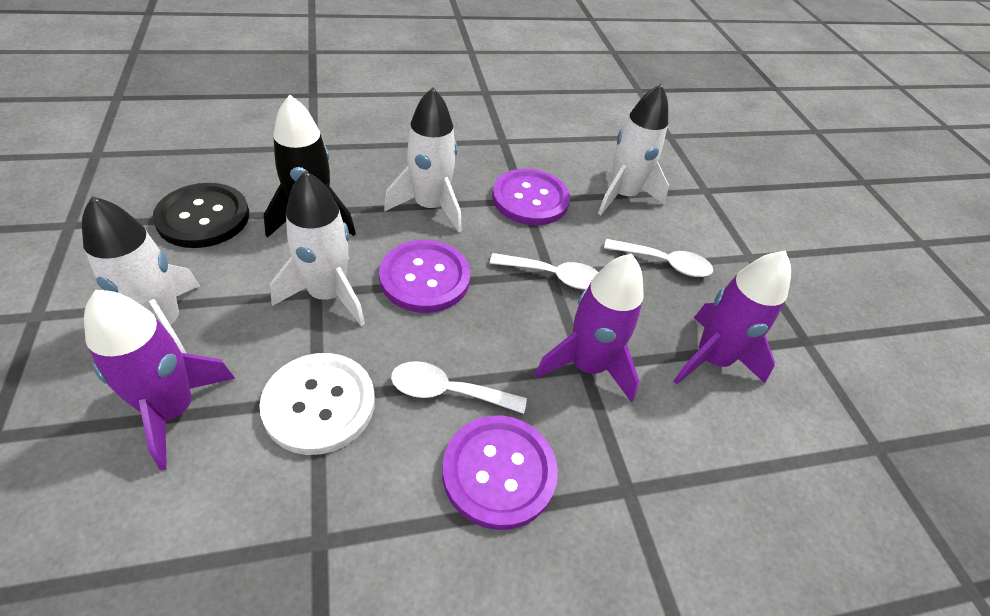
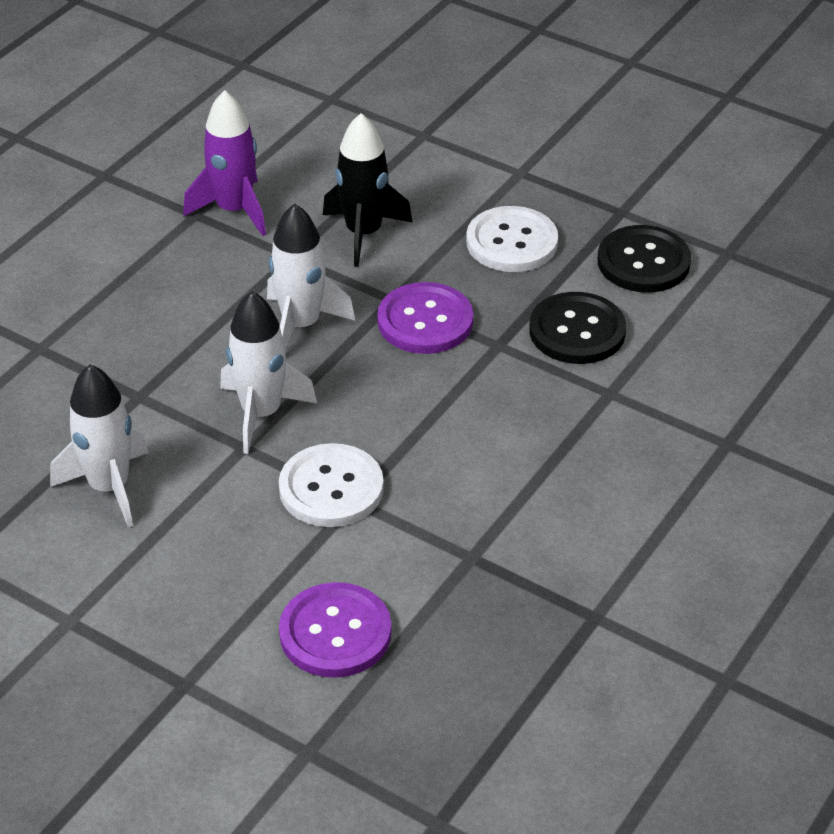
black button: [152,183,249,248] = 1 -> [529,292,626,364] [597,225,691,292] = 2
purple button: [379,240,470,313] [442,415,558,530] [492,169,570,225] = 3 -> [279,582,392,678] [377,282,473,354] = 2
purple rocket: [84,290,235,471] [534,254,644,402] [674,251,791,384] = 3 -> [183,90,266,236] = 1
white button: [259,353,375,455] = 1 -> [279,443,384,527] [466,206,558,272] = 2
white rocket: [82,196,200,354] [270,171,365,326] [384,87,462,232] [598,84,669,215] = 4 -> [50,364,149,527] [220,291,317,454] [267,203,356,351] = 3
white spoon: [391,361,527,414] [490,253,599,290] [604,239,713,277] = 3 -> none = 0

